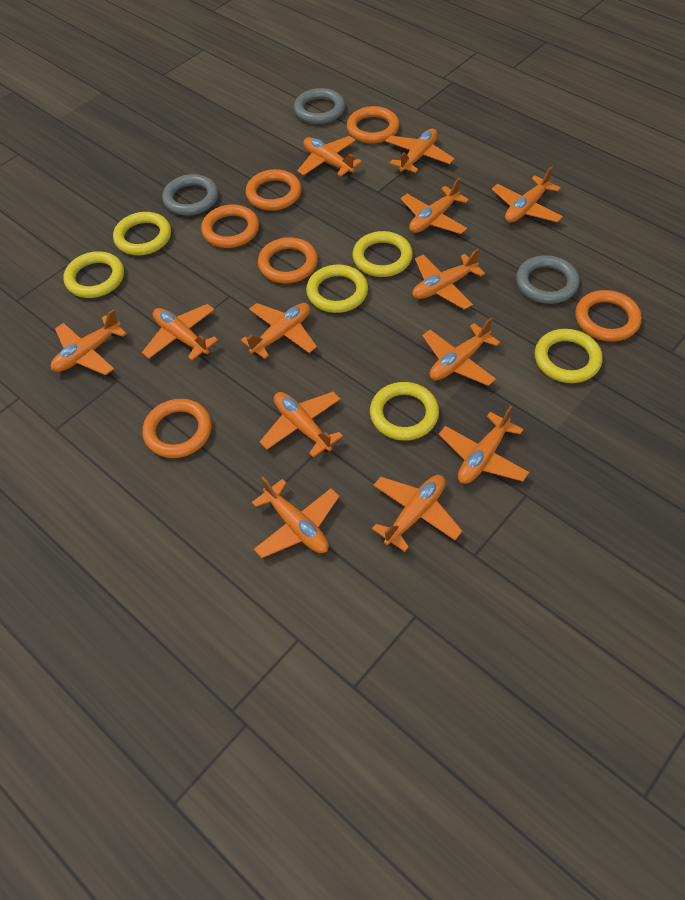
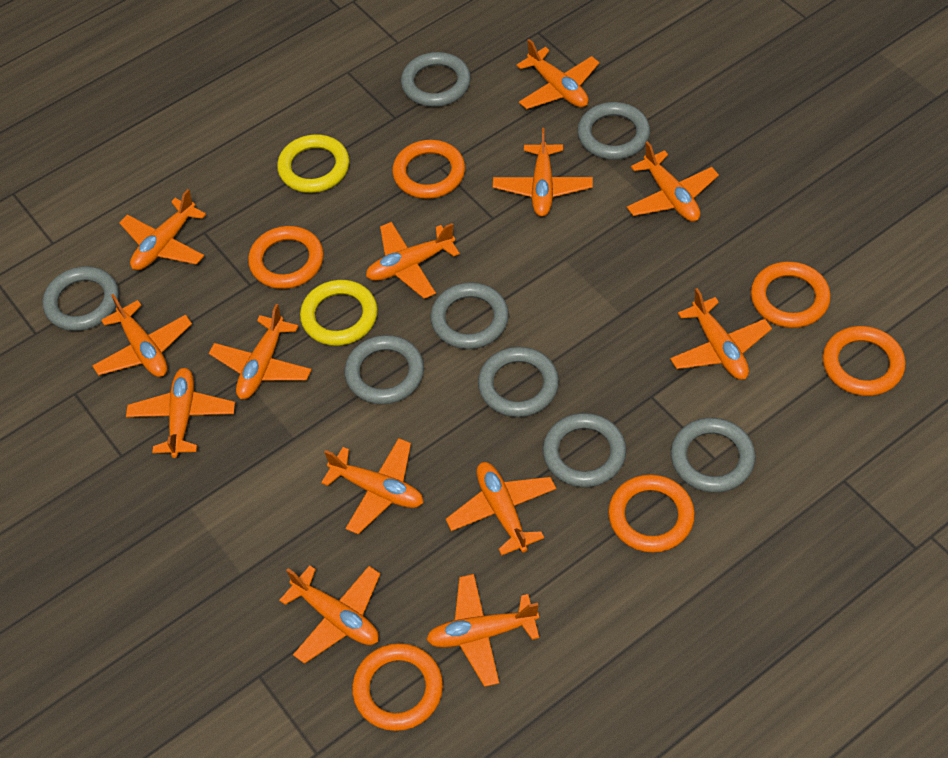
grey ring: [162,174,218,216] [294,88,345,124] [516,255,579,304] = 3 -> [43,266,119,331] [344,335,424,404] [401,52,471,107] [430,282,509,349] [478,347,559,417] [543,413,626,487] [578,102,650,160] [671,418,756,493] = 8
yellow ring: [64,251,124,298] [113,212,171,255] [306,264,368,313] [353,231,413,277] [370,382,439,441] [535,329,603,383] = 6 -> [277,134,350,193] [300,280,378,346] = 2

